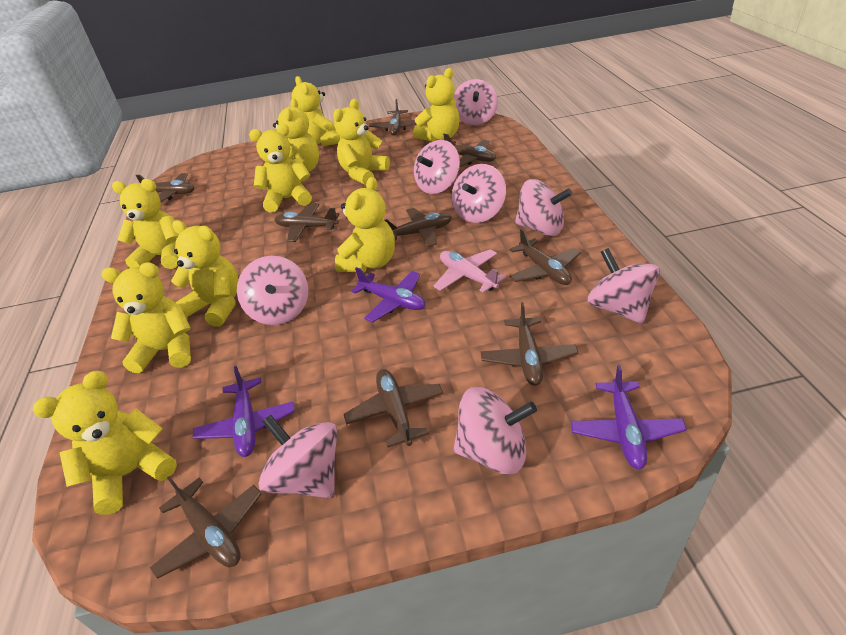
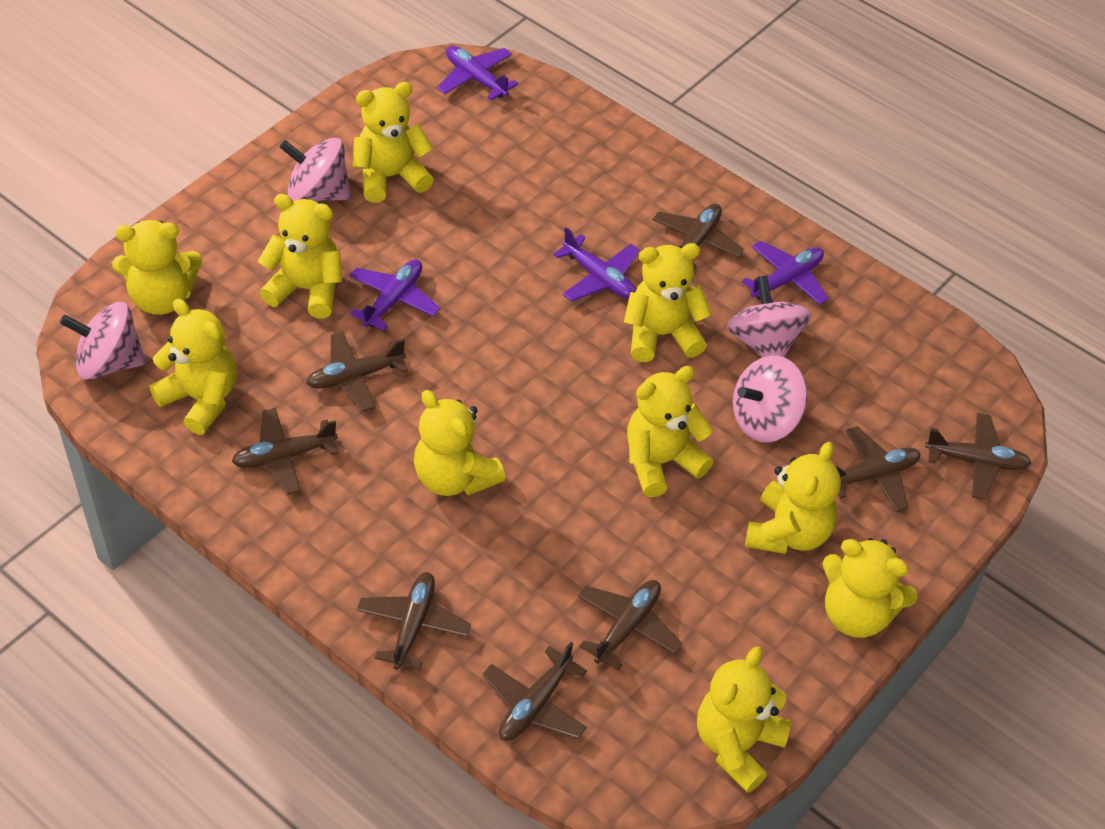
brown plane: [136,173,194,202] [150,476,262,579] [275,203,340,242] [344,369,443,447] [369,99,416,135] [384,208,452,247] [443,134,496,167] [481,302,578,386] [509,228,581,285] = 9 -> [232,408,338,495] [306,331,408,412] [357,572,471,670] [483,642,587,741] [578,580,682,670] [653,204,744,270] [835,426,921,512] [925,413,1031,500] = 8
pink plane: [433,250,506,293] = 1 -> none = 0
pink spinning top: [237,256,308,325] [259,414,337,498] [414,140,460,194] [452,164,506,223] [453,79,498,125] [453,387,537,475] [515,179,572,236] [588,248,660,324] = 8 -> [60,302,147,380] [280,138,351,201] [727,275,811,357] [733,355,807,443] = 4
purple plane: [193,366,295,457] [351,267,425,322] [571,365,687,469] = 3 -> [349,260,440,331] [437,46,518,101] [553,227,640,302] [742,241,829,305] = 4

